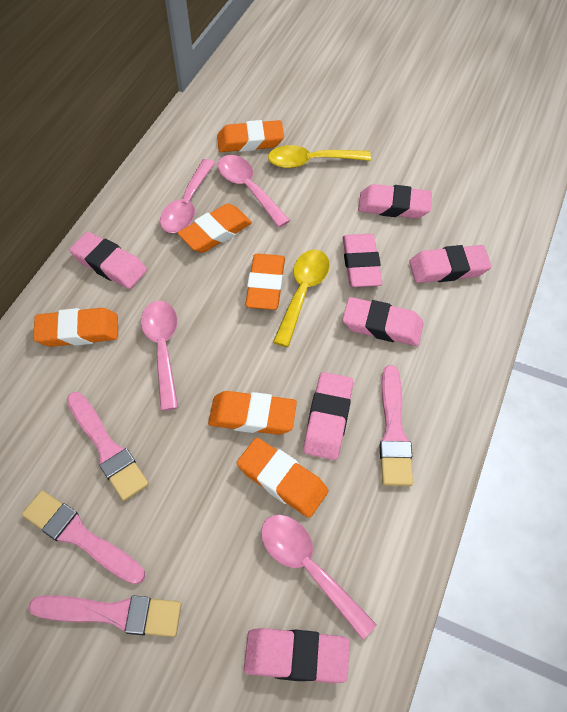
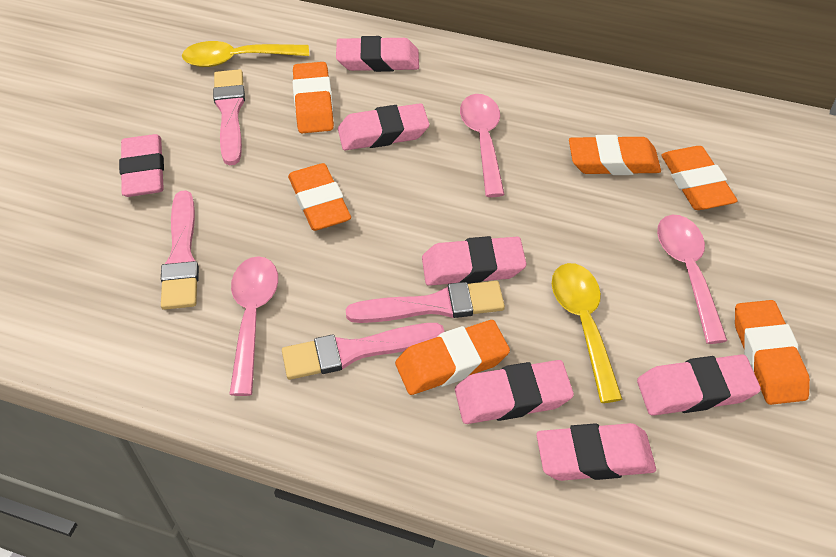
pink spoon: [141,301,178,411] [160,159,215,233] [218,155,290,227] [261,515,377,640] = 4 -> [229,256,278,396] [460,94,505,197] [657,215,727,344] = 3

